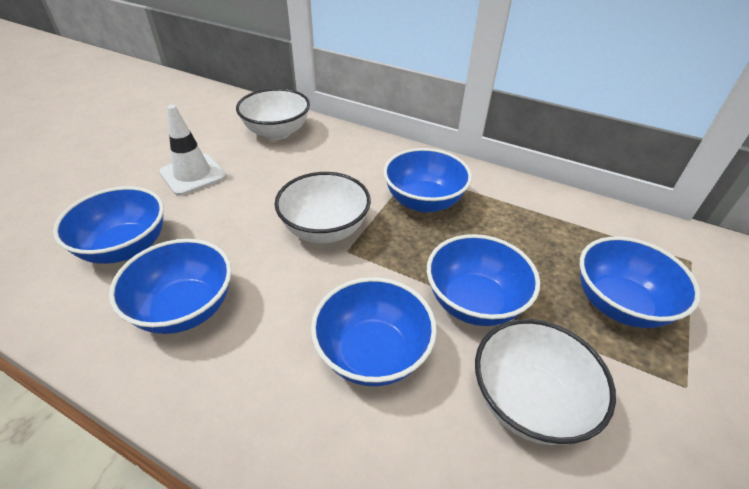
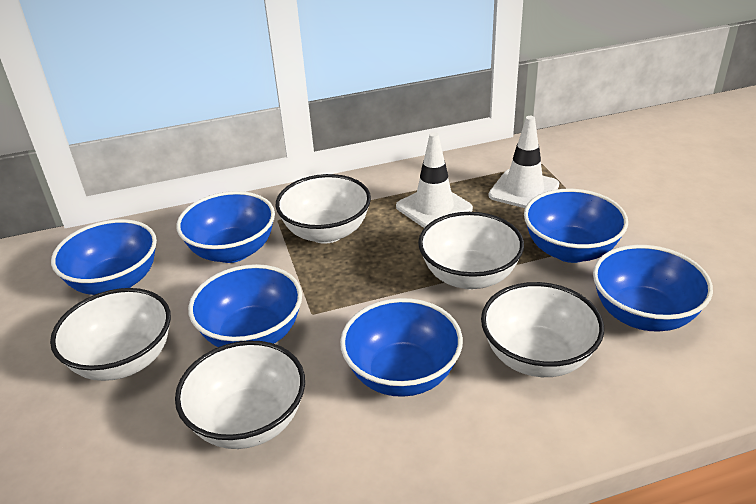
white bowl: [236,88,310,140] [275,172,371,243] [475,319,616,445] = 3 -> [50,288,171,381] [175,341,305,449] [275,174,371,244] [418,212,524,289] [481,282,604,377] = 5
white traffic cone: [159,105,226,196] = 1 -> [396,132,473,228] [488,116,559,208] = 2

